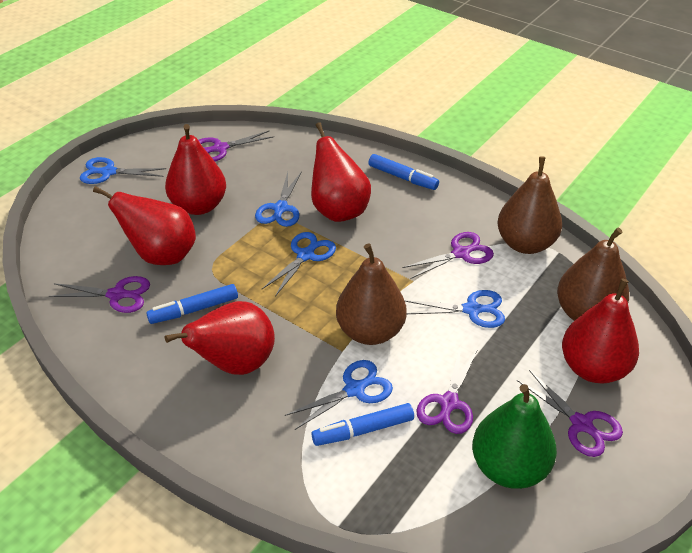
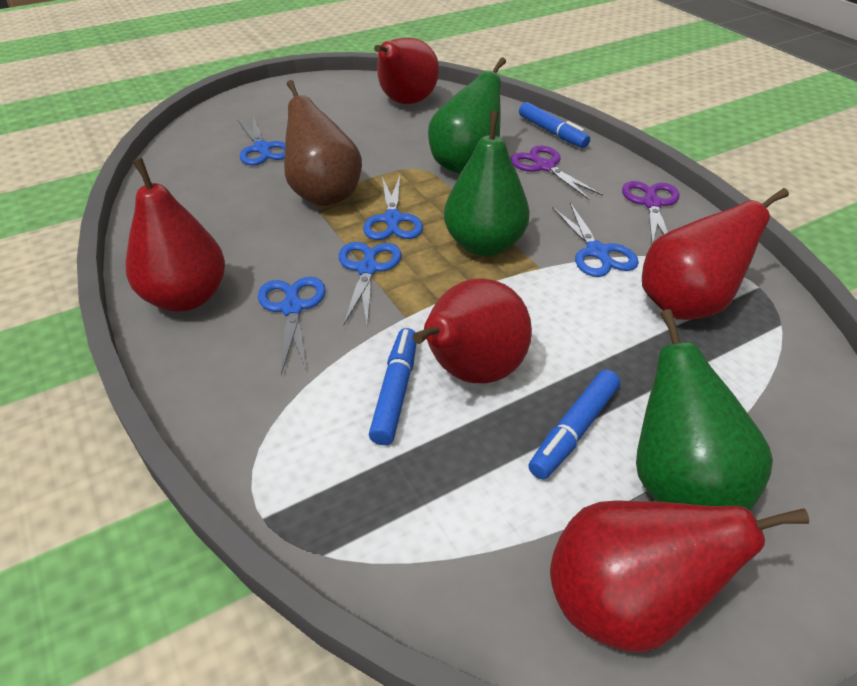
brown pear: [336,244,407,345] [497,156,562,254] [557,228,629,321] = 3 -> [284,80,362,206] = 1
green pear: [472,384,557,489] = 1 -> [428,57,506,174] [444,111,530,256] [636,309,773,510] = 3
purple scissors: [49,276,150,313] [198,130,274,162] [402,232,494,279] [416,348,478,434] [517,370,623,457] = 5 -> [510,146,603,200] [622,181,679,243] = 2

